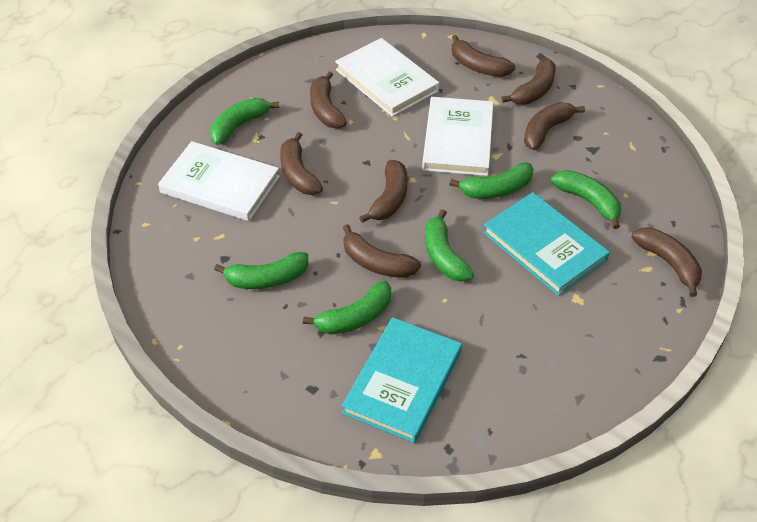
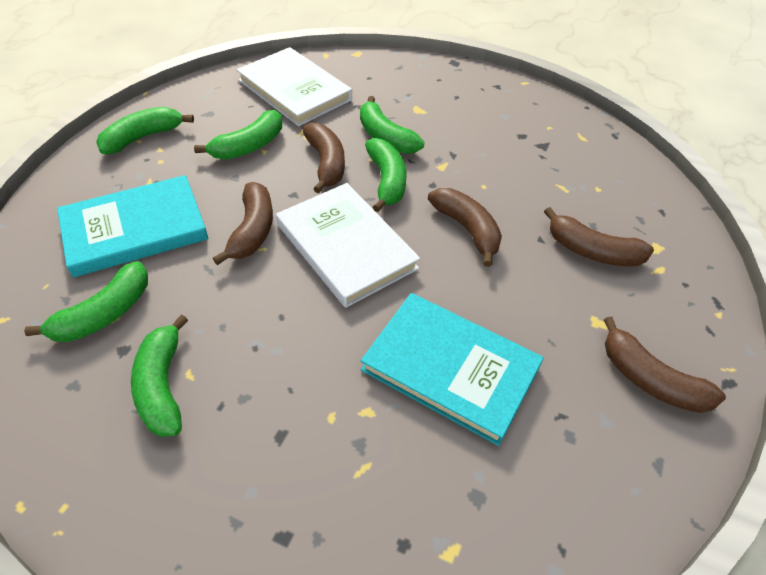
brown banana: [280,132,323,195] [310,71,347,129] [343,224,421,278] [359,160,408,223] [452,35,515,77] [501,58,556,105] [524,102,585,150] [632,227,702,297] = 8 -> [213,182,273,265] [303,122,345,193] [428,188,502,267] [544,207,654,266] [604,317,726,413] = 5
white book: [158,141,280,221] [335,38,439,117] [422,97,494,176] = 3 -> [236,47,352,126] [276,183,420,308] = 2

